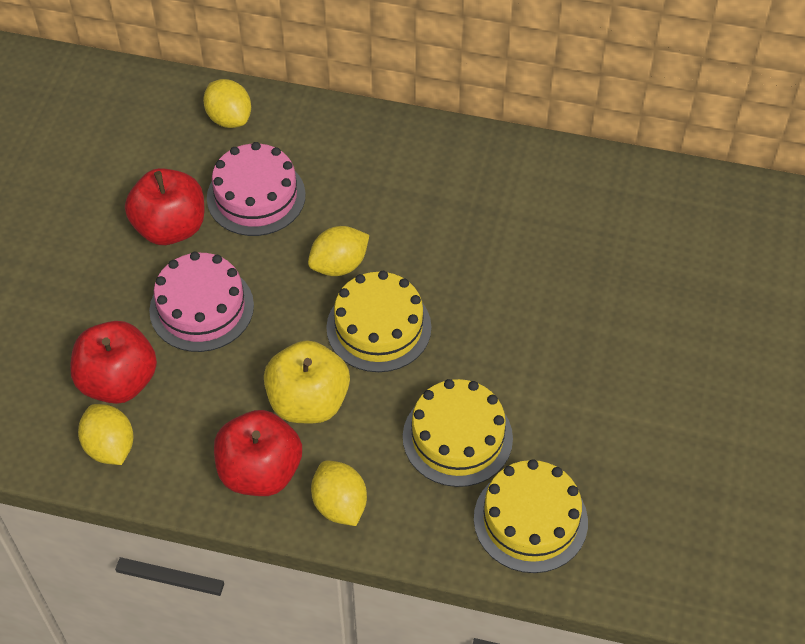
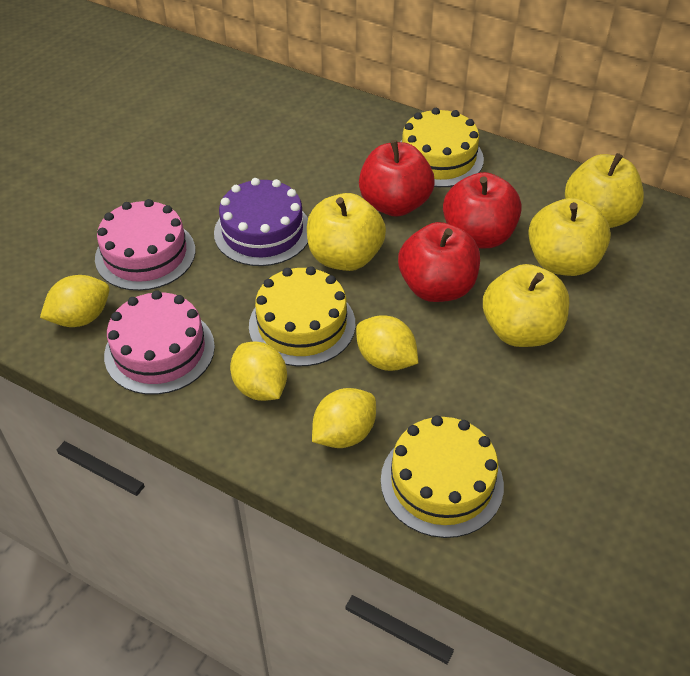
purple cake: none = 0 -> [214,178,308,266] = 1
yellow apple: [264,340,350,423] = 1 -> [307,193,386,271] [483,264,569,347] [528,198,611,276] [565,153,644,228] = 4

